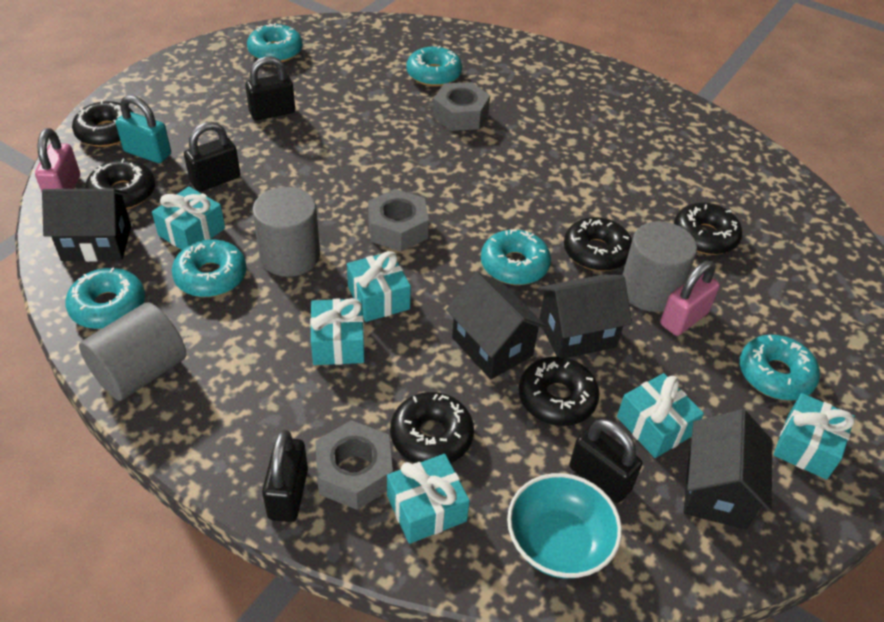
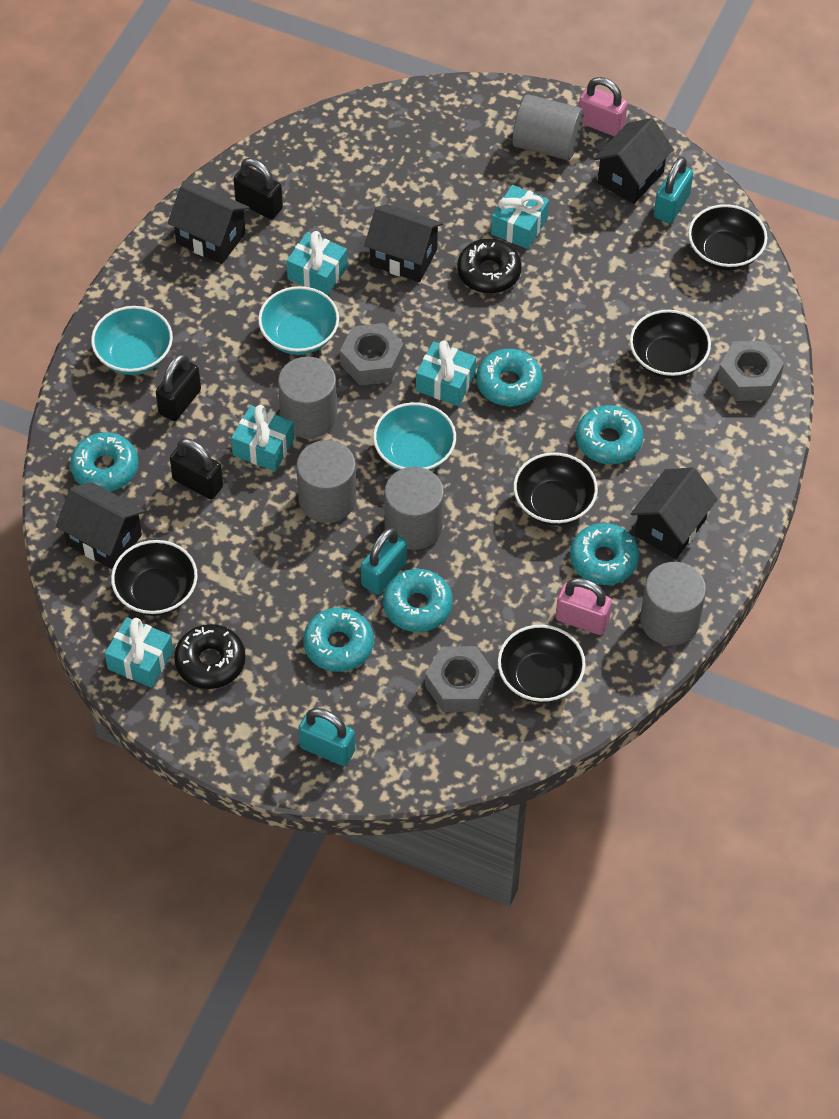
black bowl: none = 0 -> [111,540,198,616] [498,625,586,703] [514,452,598,526] [630,310,711,379] [688,204,767,271] = 5
black donut: [72,100,134,147] [85,159,155,209] [390,392,474,463] [519,356,600,426] [564,217,632,271] [674,202,742,255] = 6 -> [174,624,246,689] [457,238,522,294] = 2
black house: [42,189,131,262] [446,272,547,379] [538,274,632,358] [684,409,772,529] = 4 -> [56,482,145,569] [168,184,250,264] [364,204,443,282] [593,118,674,204] [631,467,718,559] = 5
black padlock: [184,122,241,192] [245,56,295,120] [262,430,308,522] [569,419,642,503] = 4 -> [156,354,201,421] [170,438,223,499] [234,158,283,219] = 3
grey cylinder: [79,302,187,401] [252,187,320,277] [623,221,697,312] = 3 -> [278,357,337,438] [296,440,357,523] [384,467,444,550] [512,94,583,160] [640,562,706,646] = 5
turquoise bowl: [507,473,622,578] = 1 -> [91,306,173,375] [258,286,339,355] [373,402,456,471] = 3
turquoise gift: [152,186,225,250] [310,298,365,365] [347,251,411,322] [387,454,470,544] [617,373,704,458] [773,393,855,480] = 6 -> [105,617,173,688] [231,405,294,471] [287,231,347,296] [416,340,476,406] [491,185,549,249] = 5
turquoise padlock: [116,95,171,163] = 1 -> [298,708,355,766] [361,527,407,595] [654,157,693,223] = 3

